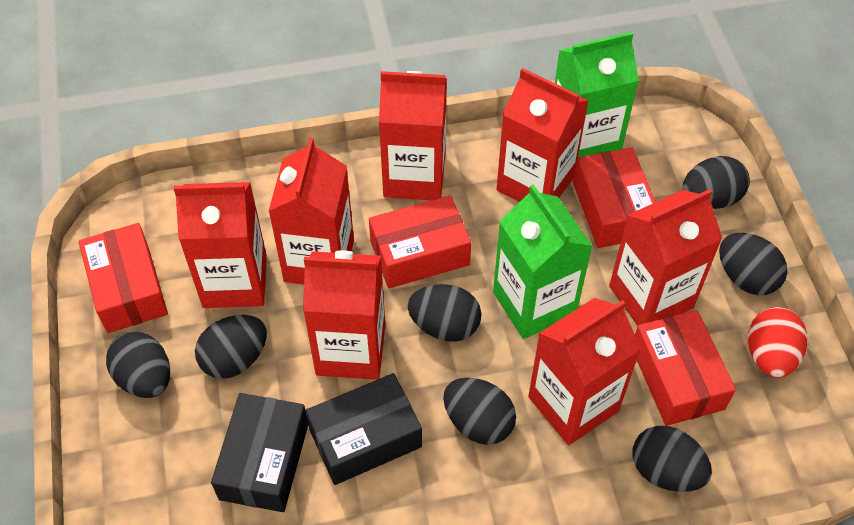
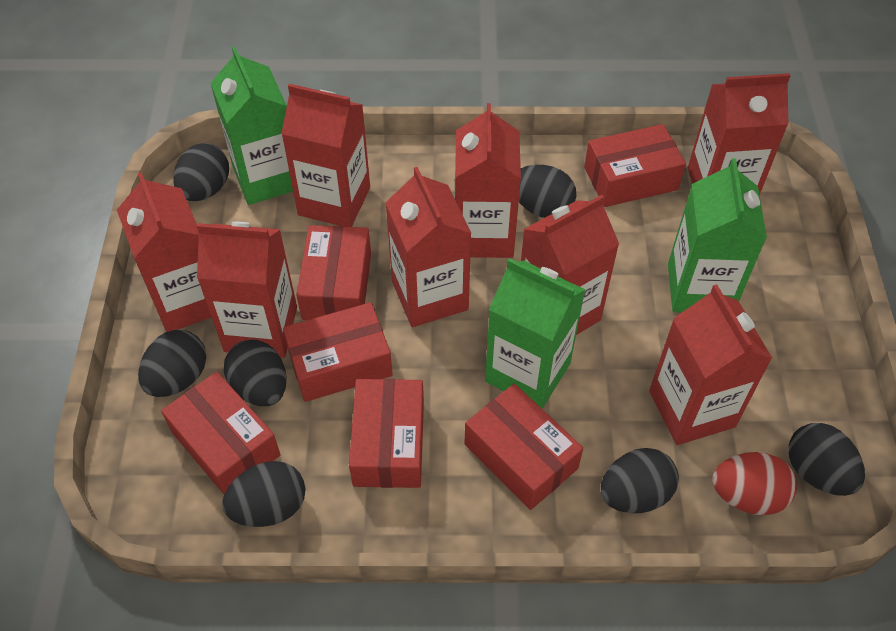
black box: [211,393,308,512] [305,373,422,485] = 2 -> none = 0
green carton: [493,184,593,339] [555,32,639,157] = 2 -> [210,47,293,205] [485,258,586,409] [668,158,767,312] = 3
red box: [79,223,168,333] [369,195,471,288] [573,148,656,248] [635,310,736,426] = 4 -> [161,372,280,494] [283,302,393,402] [296,225,371,320] [349,379,424,488] [464,384,583,510] [584,124,686,207] = 6
red carton: [174,182,267,308] [269,138,354,285] [303,250,385,380] [379,71,447,200] [497,68,589,202] [528,298,641,445] [609,189,722,326] = 7 -> [117,172,211,332] [197,222,297,358] [281,84,370,227] [385,167,471,327] [455,103,521,258] [521,195,619,335] [649,284,772,445] [688,73,791,195] = 8

